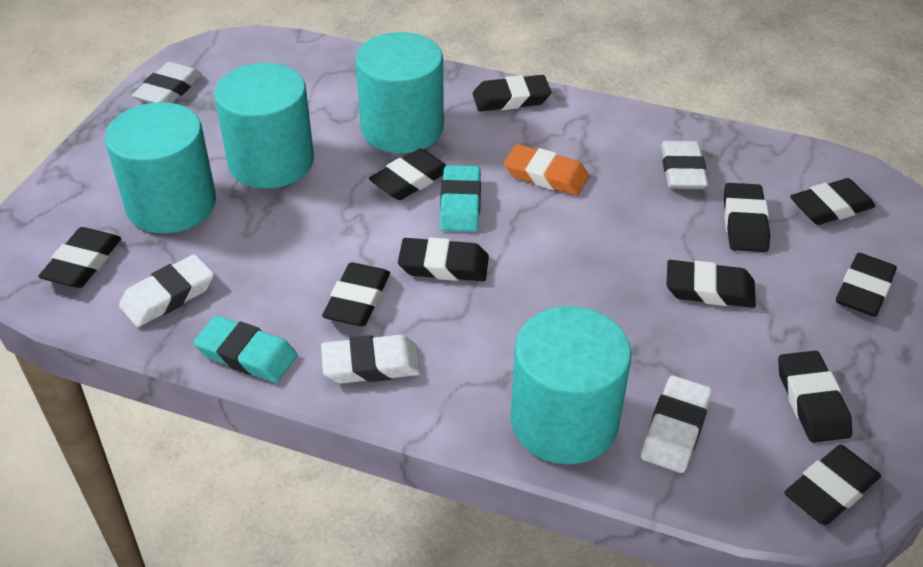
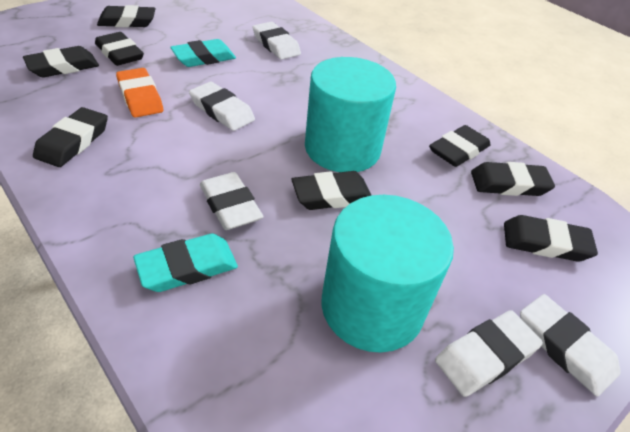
black eraser: [38,227,121,288] [322,263,390,327] [369,148,446,200] [398,237,489,281] [473,75,551,111] [666,260,756,308] [723,183,770,252] [778,351,852,443] [784,445,881,525] [790,178,875,225] [836,253,897,317] = 11 -> [23,46,99,77] [33,107,108,167] [95,32,144,66] [97,5,156,27] [291,171,371,210] [429,125,491,167] [471,162,555,196] [504,215,598,262] = 8
turquoise cylinder: [105,102,216,233] [214,63,314,189] [355,32,444,153] [511,306,631,464] = 4 -> [305,57,396,172] [321,195,454,353] = 2

